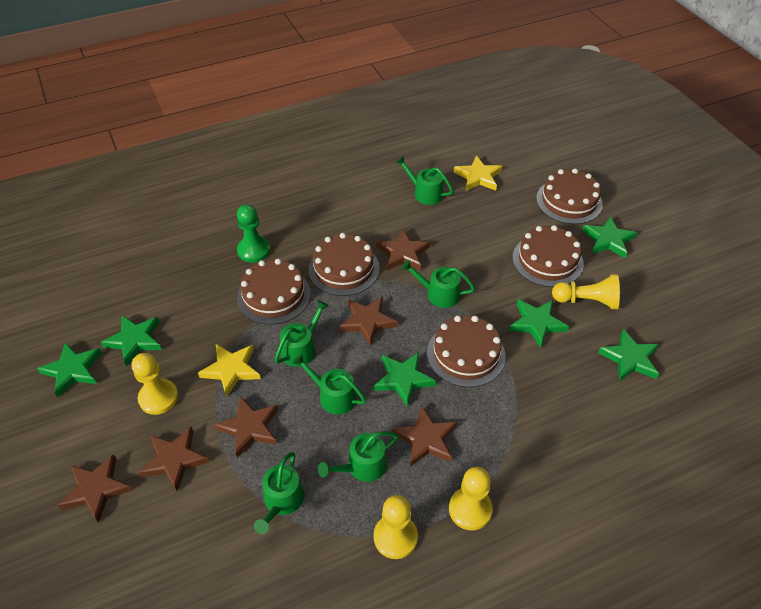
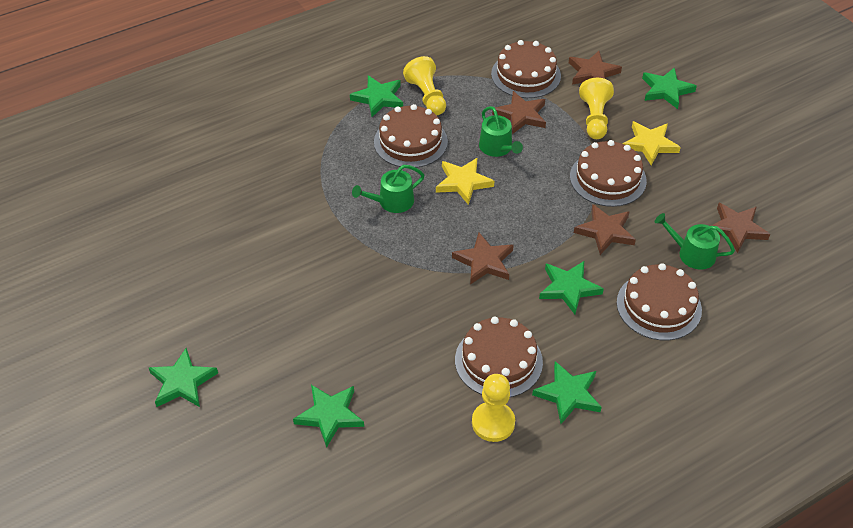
brown star: [58,454,132,523] [139,427,209,491] [214,396,278,457] [339,296,398,346] [377,229,430,271] [392,405,457,467] = 6 -> [452,232,514,285] [492,91,546,134] [569,51,622,85] [574,204,636,255] [711,203,770,253] = 5
green pawn: [237,204,270,263] = 1 -> none = 0
green watering can: [254,452,304,534] [275,300,328,367] [293,354,366,414] [318,431,398,482] [396,156,453,205] [401,260,475,308] = 6 -> [352,165,424,213] [479,106,523,157] [654,213,735,270] = 3
yellow pawn: [132,353,178,415] [374,495,418,559] [449,467,493,530] [552,274,620,309] = 4 -> [403,56,446,115] [472,374,515,442] [579,78,614,139] = 3

